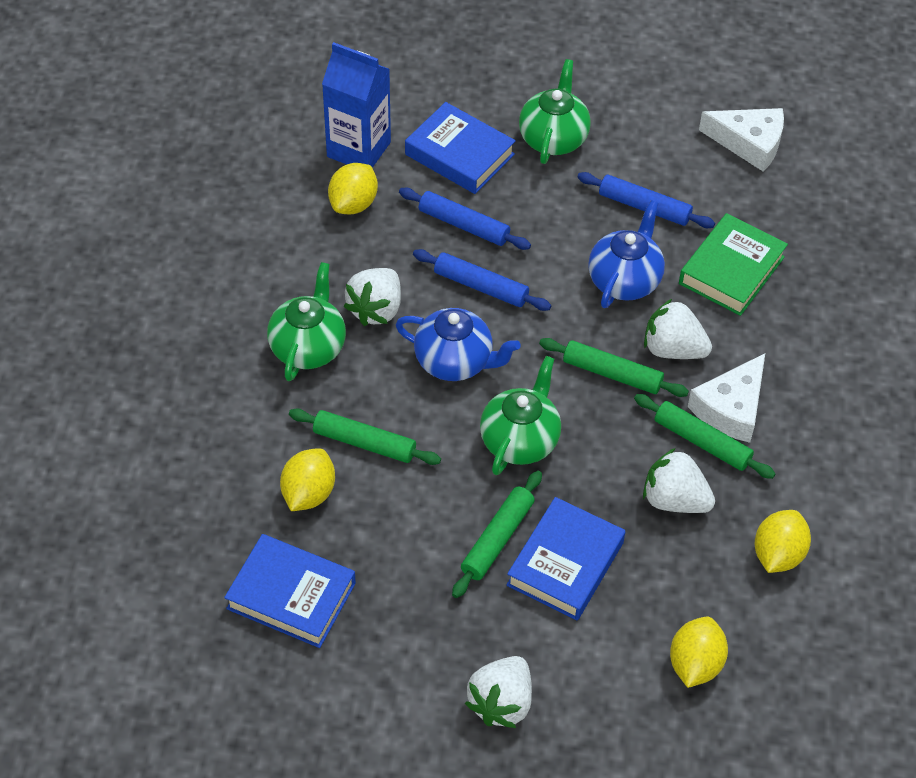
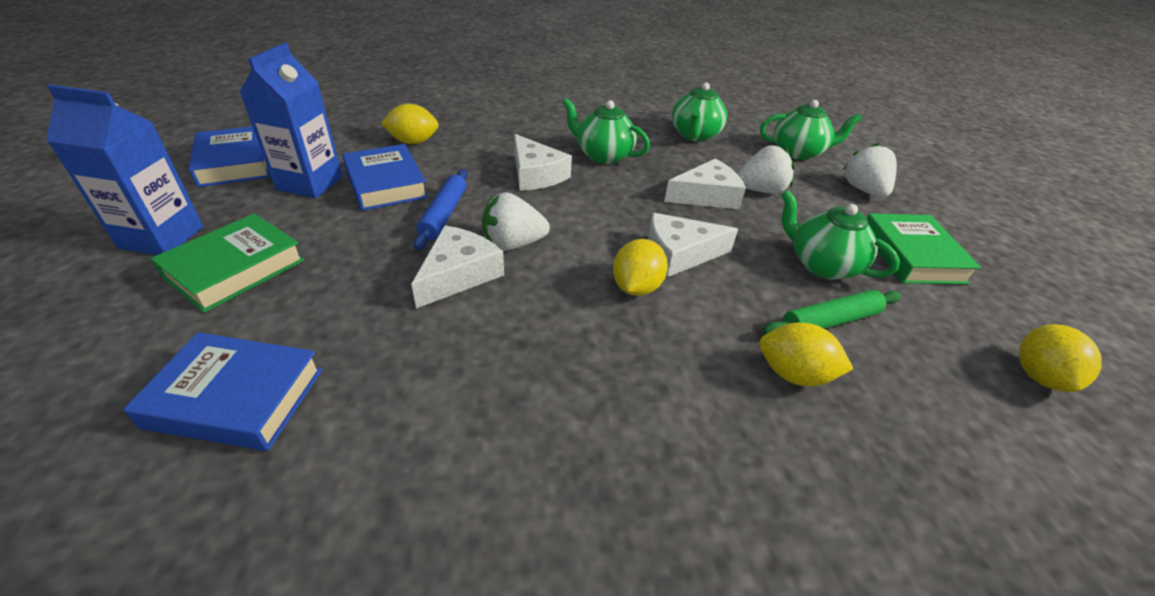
blue carton: [322,42,391,168] = 1 -> [46,84,204,255] [239,43,343,198] = 2
blue rolling pin: [399,188,531,250] [413,249,551,311] [577,172,715,228] = 3 -> [413,169,468,250] = 1
blue teapot: [396,308,521,381] [588,200,665,308] = 2 -> none = 0
green book: [679,213,788,316] = 1 -> [151,213,305,313] [867,213,981,284] = 2
green rolling pin: [289,408,441,465] [452,471,542,598] [539,338,689,397] [634,394,775,479] = 4 -> [763,290,902,334] = 1
green teapot: [267,262,346,381] [480,356,561,475] [519,59,591,164] = 3 -> [562,98,650,164] [672,82,727,142] [760,100,862,160] [781,190,900,280] = 4
white cheese: [688,354,765,443] [699,108,784,172] = 2 -> [411,225,504,309] [514,134,572,191] [648,213,738,277] [664,158,746,209] = 4
white strawberry: [343,268,401,326] [465,656,532,728] [643,448,715,513] [644,299,712,359] = 4 -> [482,192,550,251] [737,146,795,194] [842,143,897,197] = 3

